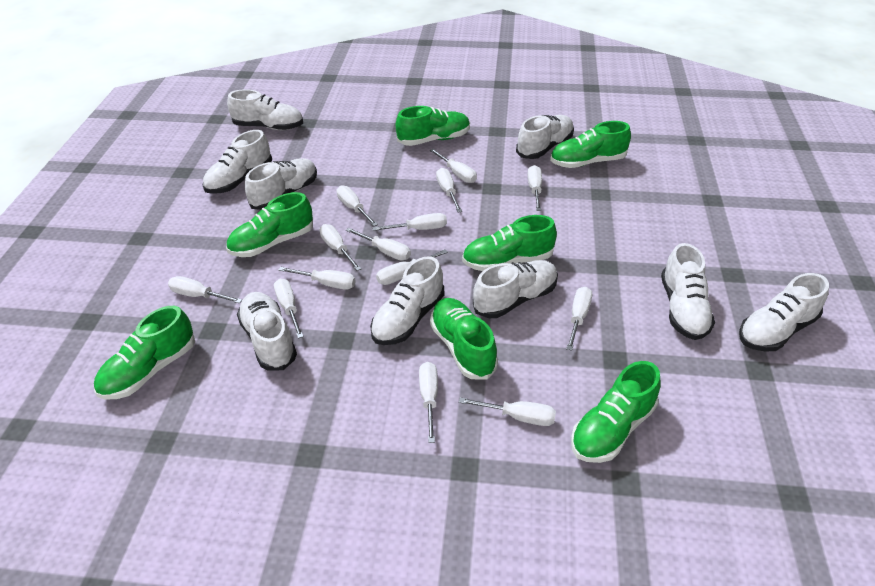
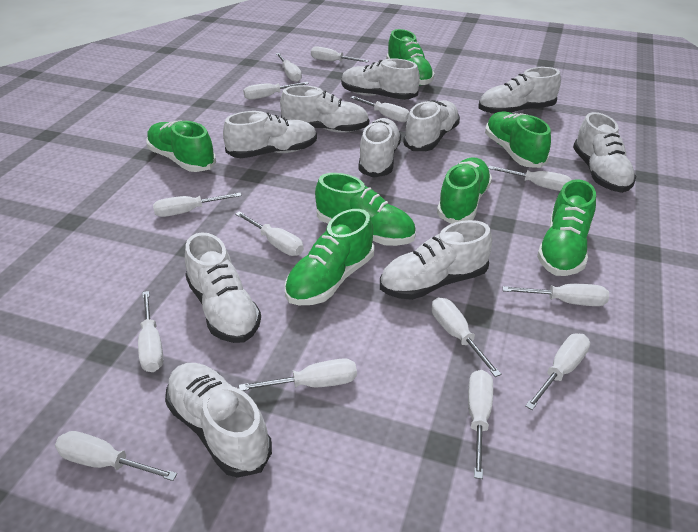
white shoe: [203,130,272,194] [227,89,303,130] [237,292,297,370] [245,158,317,210] [370,256,444,345] [473,260,558,318] [516,115,574,159] [661,243,715,340] [739,273,829,352] = 9 -> [165,363,272,478] [185,232,261,343] [223,111,317,158] [280,85,369,133] [341,59,420,100] [358,118,401,178] [380,220,492,300] [403,100,460,151] [478,67,561,114] [573,112,637,193] = 10

